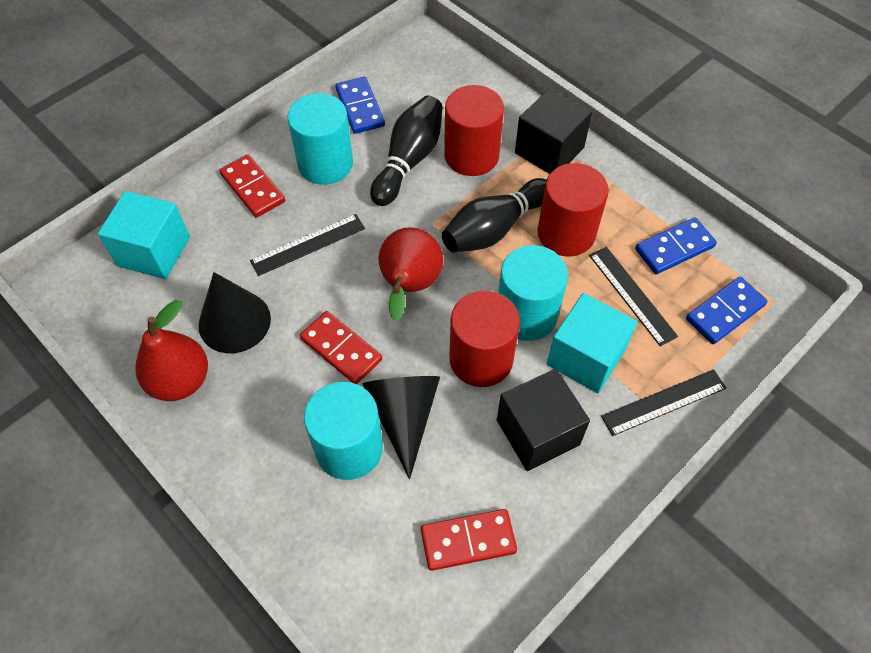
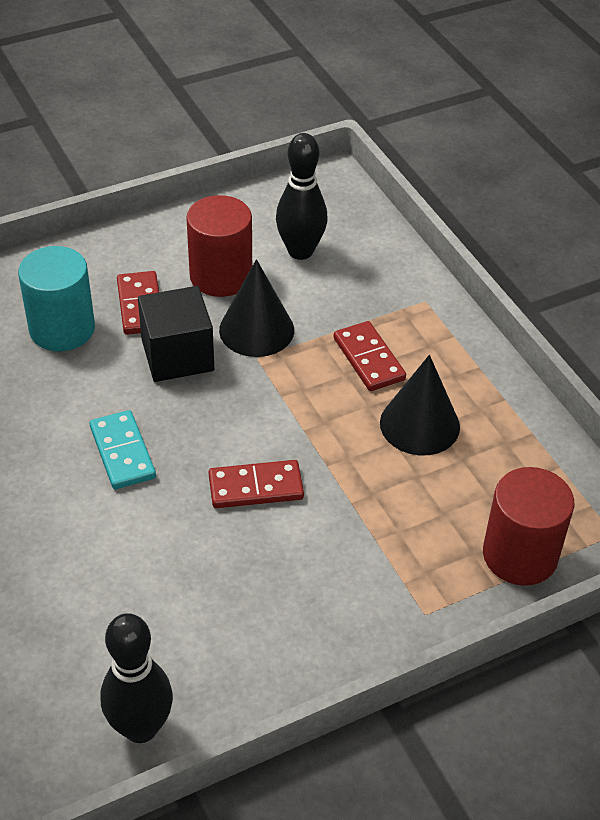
black cube: [497,369,590,471] [515,88,592,174] = 2 -> [138,286,214,382] = 1
black ruler: [250,214,365,276] [589,247,678,346] [601,369,726,436] = 3 -> none = 0
blue domino: [335,77,385,134] [635,217,717,274] [686,277,768,344] = 3 -> none = 0
red cylinder: [444,85,504,176] [449,291,520,387] [537,163,609,257] = 3 -> [186,195,252,297] [483,467,574,586] = 2
red pear: [135,300,208,401] [379,227,443,321] = 2 -> none = 0
turquoise cube: [98,191,190,279] [547,293,637,393] = 2 -> none = 0
turquoise cylinder: [287,93,353,185] [304,382,383,480] [498,245,568,341] = 3 -> [18,246,95,351] = 1
turquoise domino: none = 0 -> [90,410,156,489] = 1

